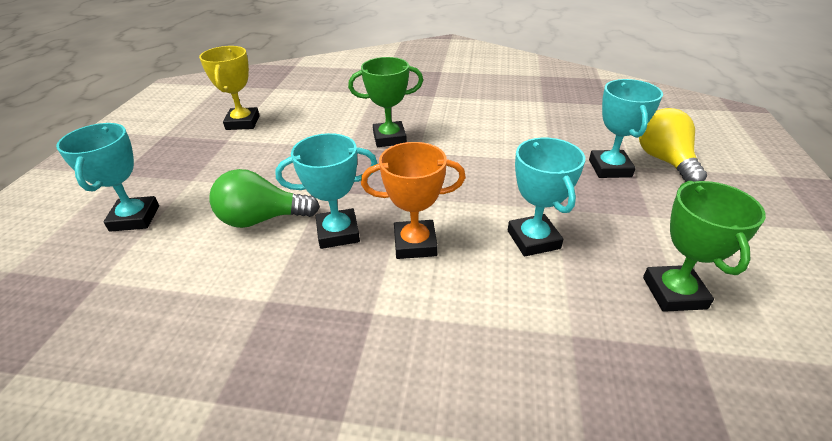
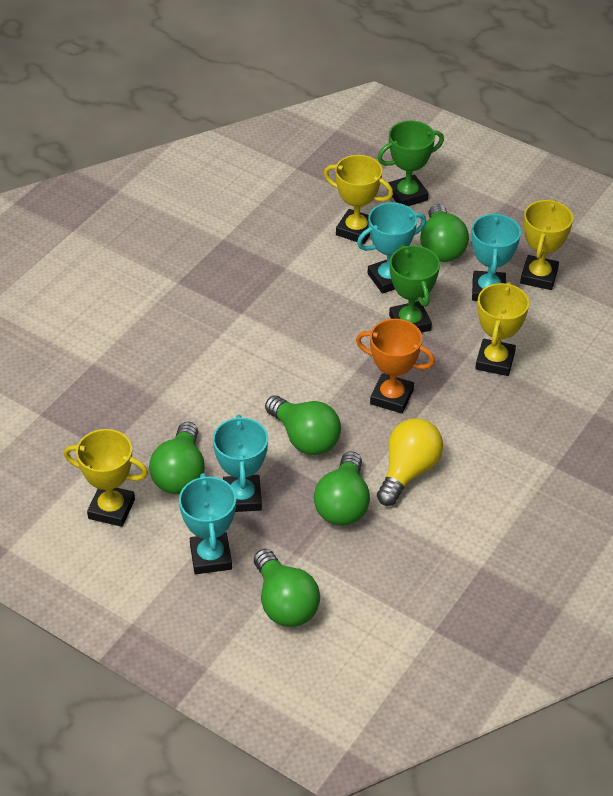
green light bulb: [209,169,320,228] = 1 -> [149,422,205,494] [254,549,320,627] [265,396,341,455] [314,451,370,526] [420,204,469,262] = 5
yellow trophy: [199,46,260,130] = 1 -> [64,429,148,527] [324,155,393,244] [475,282,529,376] [520,200,573,290] = 4

